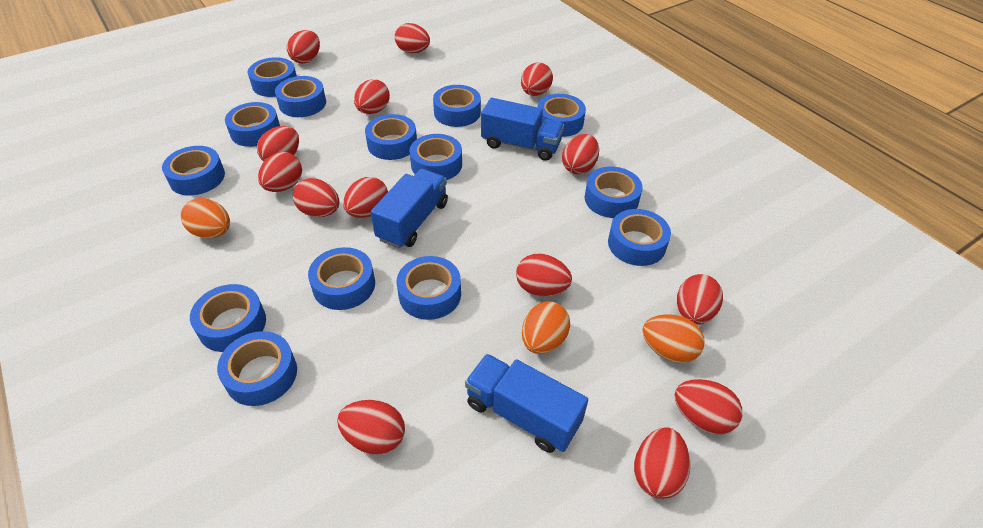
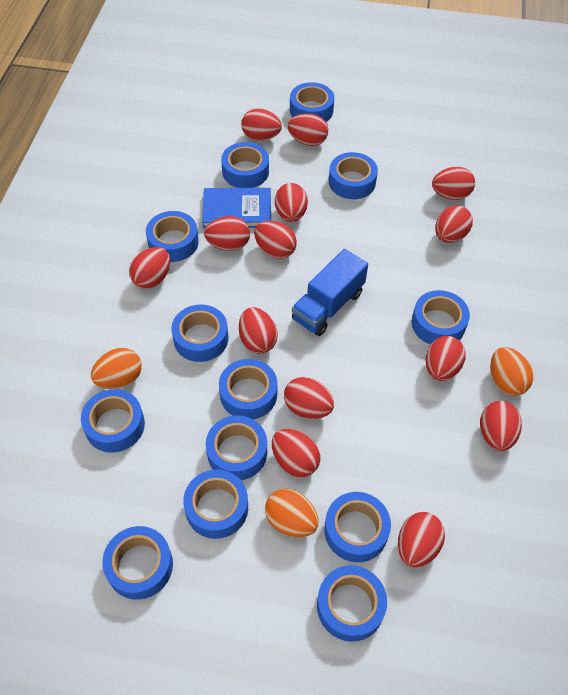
blue book: none = 0 -> [202,188,271,228] = 1
blue tape: [162,146,225,196] [190,284,266,352] [217,331,297,406] [225,102,280,147] [248,57,297,97] [275,76,326,117] [308,247,375,310] [365,114,417,160] [397,256,461,320] [409,134,462,180] [433,85,481,127] [537,94,586,137] [585,167,643,218] [608,209,671,266] = 14 -> [81,389,145,453] [102,526,173,600] [146,211,199,262] [171,305,229,362] [183,469,248,539] [206,415,267,480] [219,359,278,419] [221,142,269,188] [290,82,335,122] [317,565,387,642] [324,492,391,562] [329,152,378,199] [411,290,470,345] = 13
blue truck: [371,169,448,248] [465,354,588,453] [481,98,564,161] = 3 -> [292,249,368,336] = 1

